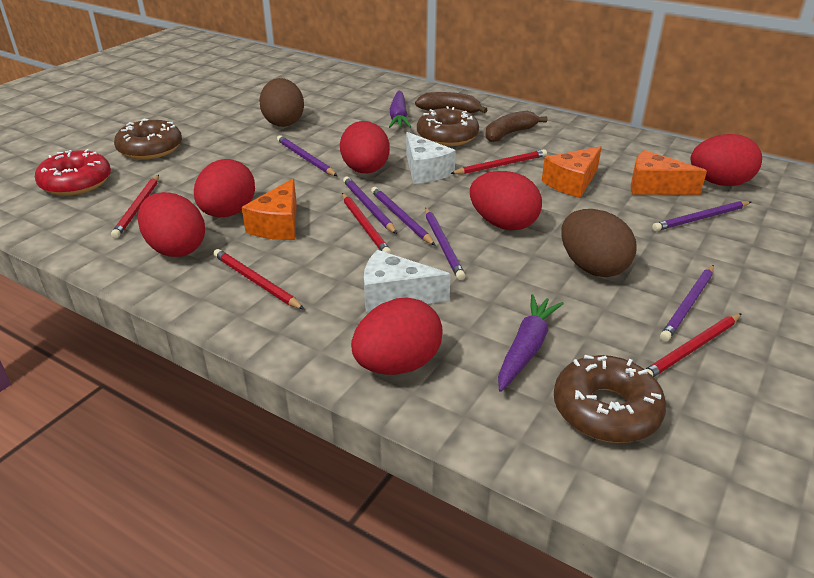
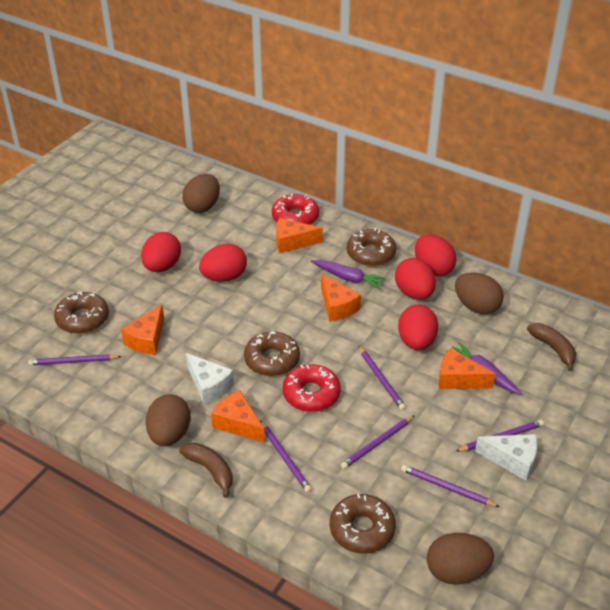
brown donut: [114,119,182,160] [417,106,479,146] [554,355,666,443] = 3 -> [54,292,109,334] [244,331,300,376] [330,493,396,554] [347,228,396,266] = 4
brown egg: [259,78,304,127] [561,209,636,277] = 2 -> [145,394,191,446] [182,174,220,213] [427,533,494,585] [455,272,504,314] = 4
orange cheese: [242,178,297,240] [542,146,602,198] [631,150,707,195] = 3 -> [121,304,164,355] [211,390,265,443] [276,218,323,253] [321,274,361,322] [438,348,496,389] = 5
red donut: [35,149,111,196] = 1 -> [272,193,319,225] [283,364,341,412] = 2
red egg: [138,192,205,257] [194,159,255,217] [340,121,390,173] [351,297,443,375] [470,171,542,230] [691,134,762,186] = 6 -> [141,232,181,272] [199,244,247,282] [395,258,436,300] [398,305,438,350] [415,234,457,276] = 5
red pencil: [111,175,159,239] [213,249,305,310] [342,193,392,254] [450,149,547,174] [646,313,742,377] = 5 -> none = 0

